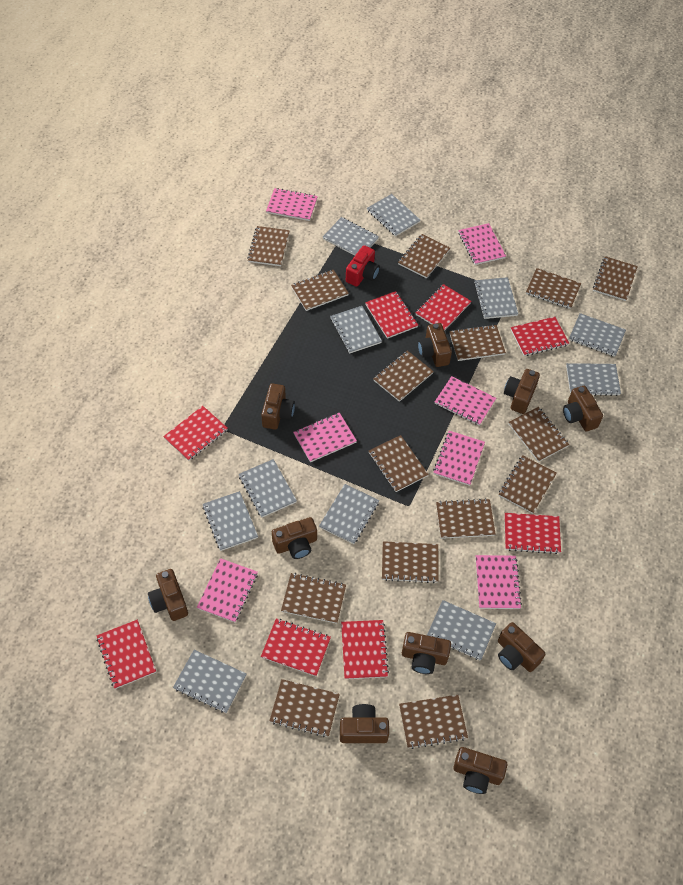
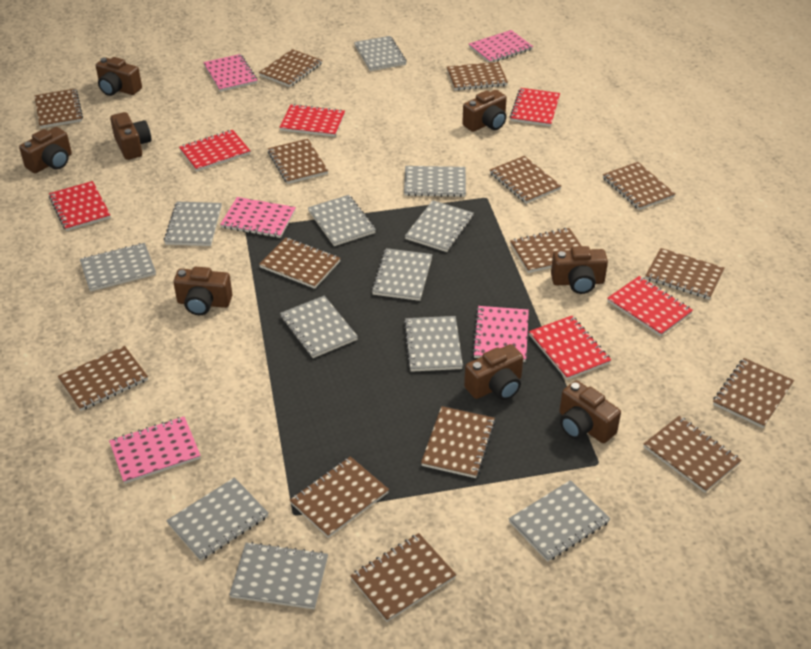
brown camera: [148,569,188,621] [261,383,295,430] [272,517,317,559] [340,704,389,743] [402,632,451,674] [418,323,452,367] [453,747,507,794] [498,622,545,672] [504,369,540,414] [563,386,603,431] = 10 -> [19,127,72,173] [96,57,142,96] [110,112,151,160] [173,267,232,315] [462,90,507,132] [464,344,523,400] [551,246,608,294] [559,380,621,443] = 8
grey notebook: [173,650,247,713] [202,491,258,551] [239,459,297,518] [319,484,379,544] [323,217,379,256] [330,306,382,354] [367,194,420,236] [427,600,496,661] [474,277,518,319] [566,363,621,396] [569,313,626,357] = 11 -> [80,243,156,292] [164,202,222,246] [166,477,269,561] [229,542,328,609] [280,296,358,358] [308,195,376,246] [354,36,407,71] [371,248,433,301] [404,166,466,197] [404,316,463,372] [405,200,474,252] [509,480,610,562] = 12
pink notebook: [197,558,258,622] [266,188,318,221] [293,413,357,462] [433,431,485,486] [435,376,496,426] [458,223,506,265] [476,555,522,609] = 7 -> [109,417,201,484] [203,54,258,92] [220,197,296,238] [469,30,533,62] [472,306,529,362] = 5
red camera: [346,245,380,287] = 1 -> none = 0
red notebook: [97,620,156,689] [163,406,228,461] [261,618,331,676] [341,620,389,679] [365,291,418,339] [416,284,471,331] [505,513,561,554] [511,317,569,356] = 8 -> [49,181,111,231] [179,130,251,171] [279,104,345,137] [510,88,560,127] [529,316,611,380] [607,276,693,336] = 6

